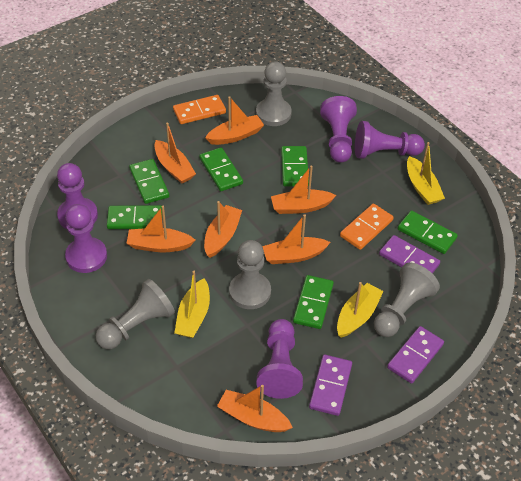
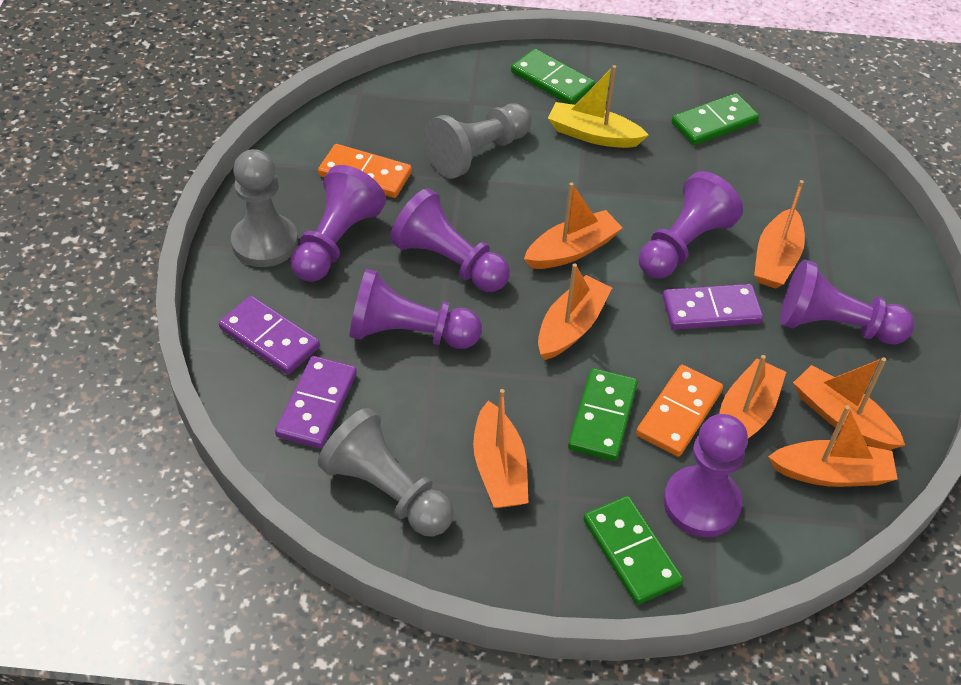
green domino: [107,205,162,229] [129,159,169,204] [199,147,243,191] [281,146,309,186] [293,275,334,329] [398,210,458,254] = 6 -> [511,49,595,105] [568,368,638,461] [583,496,683,605] [671,93,759,145] = 4
grey pawn: [96,279,175,349] [229,240,271,309] [256,61,292,126] [374,262,440,337] = 4 -> [231,149,298,267] [318,408,454,537] [424,103,532,179] = 3
purple pawn: [57,163,98,229] [65,204,107,273] [256,319,303,399] [320,96,357,163] [355,121,425,159] = 5 -> [290,165,386,282] [349,269,482,349] [390,188,510,292] [639,171,743,279] [663,414,748,537] [780,260,914,344] = 6
yellow boat: [174,271,210,338] [337,282,384,338] [407,142,445,205] = 3 -> [548,65,648,148] = 1

